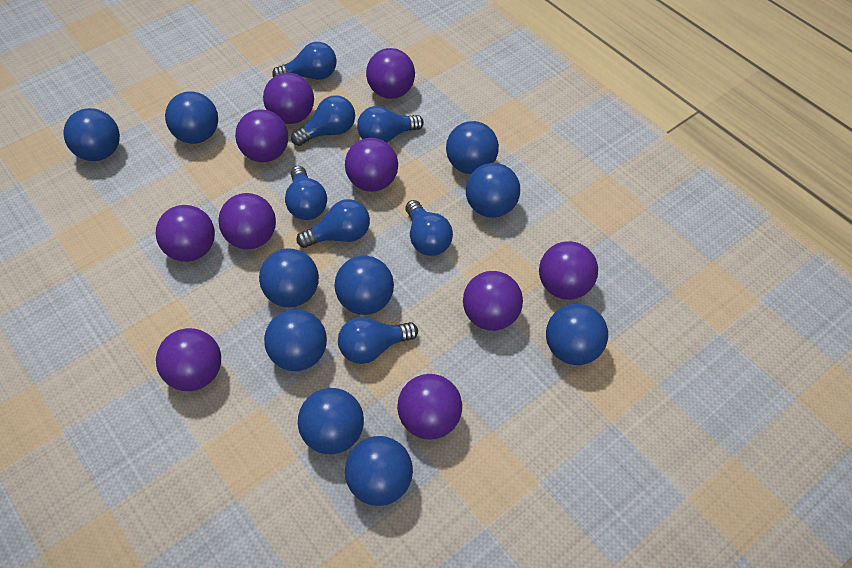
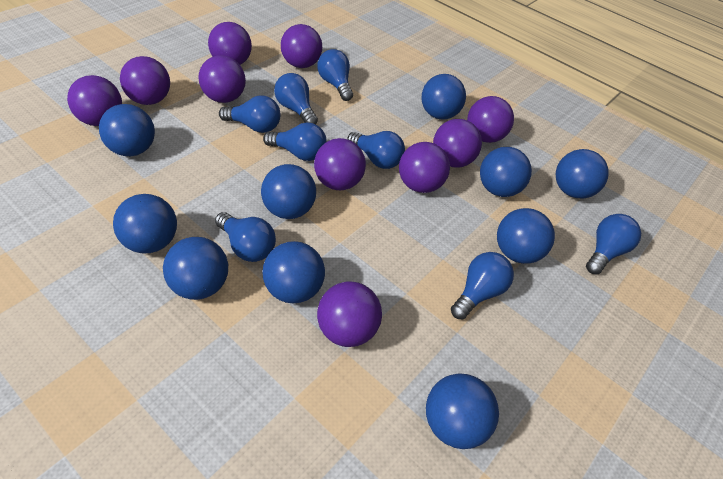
blue light bulb: [272,42,337,80] [285,166,327,220] [291,95,355,146] [297,199,370,248] [338,317,418,364] [357,106,424,143] [405,200,453,256] = 7 -> [215,212,276,262] [219,95,280,133] [263,122,327,161] [274,73,318,125] [317,49,353,101] [347,131,405,169] [451,252,514,319] [586,214,641,274] = 8

